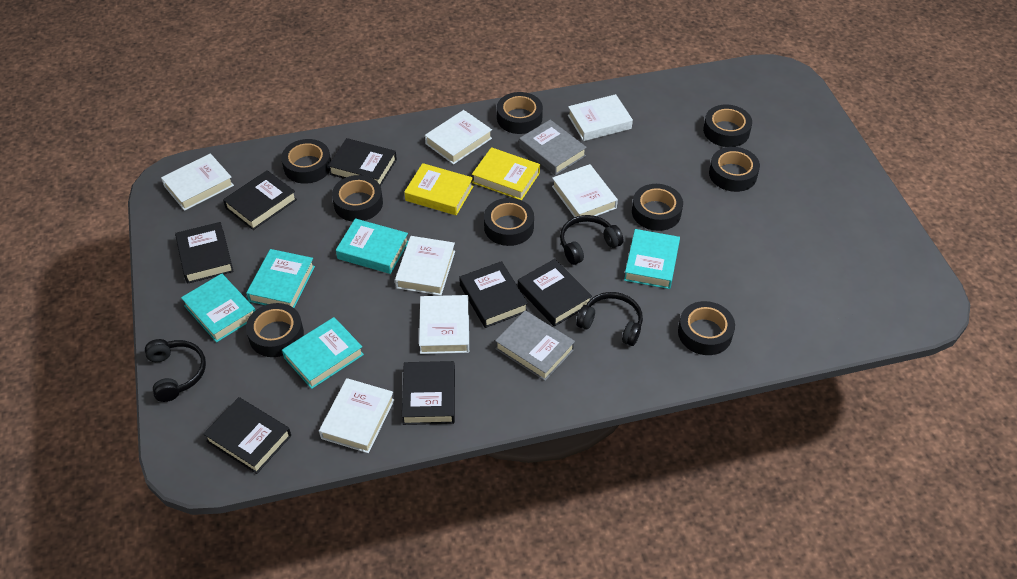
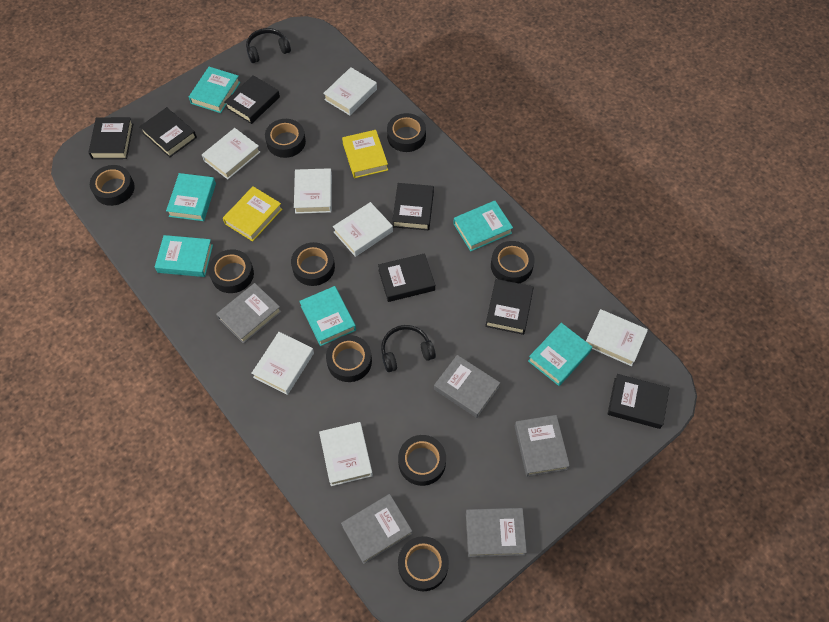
black headphones: [145,339,206,402] [560,215,624,265] [576,292,643,346] = 3 -> [246,28,291,63] [381,325,436,372] = 2
grey book: [495,310,575,381] [519,120,587,175] = 2 -> [216,283,281,344] [341,494,412,564] [434,355,500,418] [466,508,527,557] [515,415,570,477] = 5
turquoise book: [181,273,256,343] [246,249,315,308] [282,317,364,389] [336,218,408,274] [624,229,680,289] = 5 -> [155,235,213,277] [166,173,216,221] [189,67,240,113] [299,286,356,346] [453,201,513,251] [528,323,593,386] = 6

